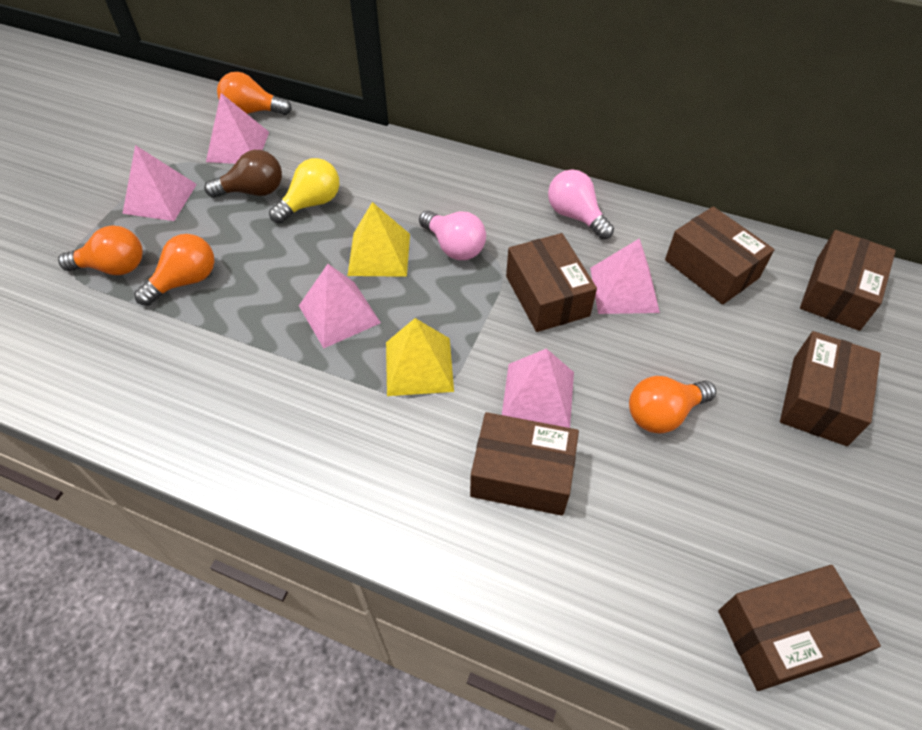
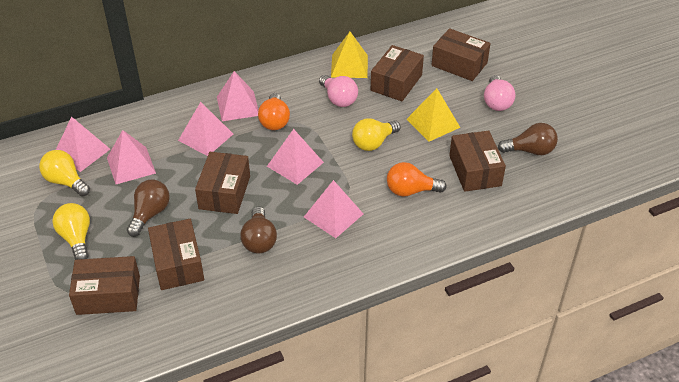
brown light bulb: [204,150,282,198] = 1 -> [127,179,170,237] [240,207,277,253] [498,123,558,155] = 3
orange light bulb: [58,226,143,275] [134,234,214,306] [217,72,292,115] [629,376,716,434] = 4 -> [258,93,290,130] [387,162,447,197] = 2
pink pyramid: [122,145,197,221] [206,93,269,164] [299,264,381,348] [502,348,574,428] [590,238,660,314] = 5 -> [56,116,110,172] [107,130,156,184] [178,102,233,156] [217,71,258,121] [267,129,324,185] [304,180,363,238] = 6
yellow light bulb: [269,158,339,223] = 1 -> [39,150,90,197] [52,203,90,260] [352,118,400,151] = 3

